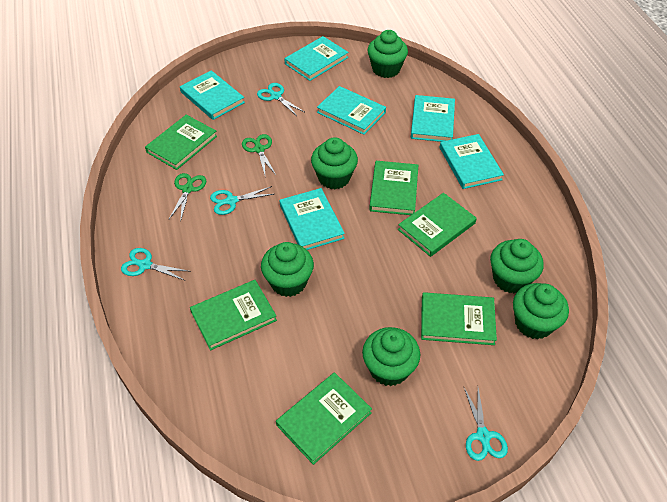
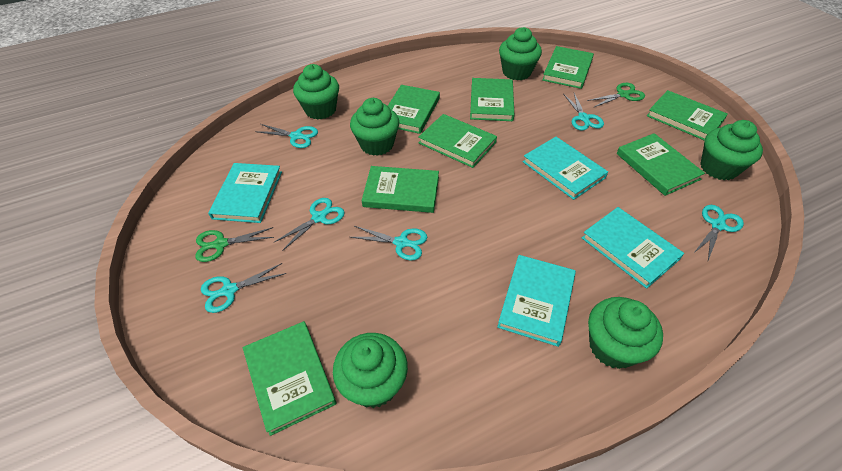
green book: [145,115,217,170] [190,280,277,350] [276,372,372,465] [369,161,418,215] [398,193,477,257] [421,292,497,345] = 6 -> [243,321,336,436] [362,166,439,213] [388,85,440,134] [418,114,497,168] [470,78,514,121] [542,46,594,89] [617,133,705,196] [647,90,728,141] = 8
turquoise book: [180,70,245,120] [280,188,345,250] [284,36,348,81] [317,86,386,135] [411,95,455,142] [440,134,504,189] = 6 -> [208,163,282,223] [497,255,576,347] [523,137,608,200] [582,207,684,289] = 4
turquoise scissors: [121,248,188,281] [210,186,274,215] [257,83,304,116] [464,388,508,461] = 4 -> [201,263,286,313] [255,124,318,148] [274,198,345,251] [350,226,427,261] [564,93,604,131] [694,205,744,260] = 6

